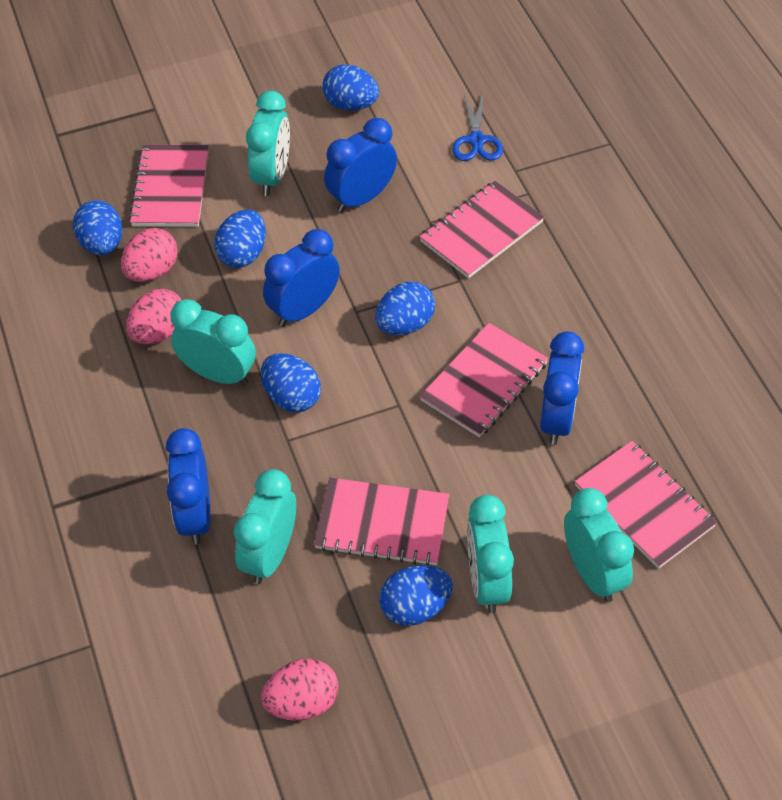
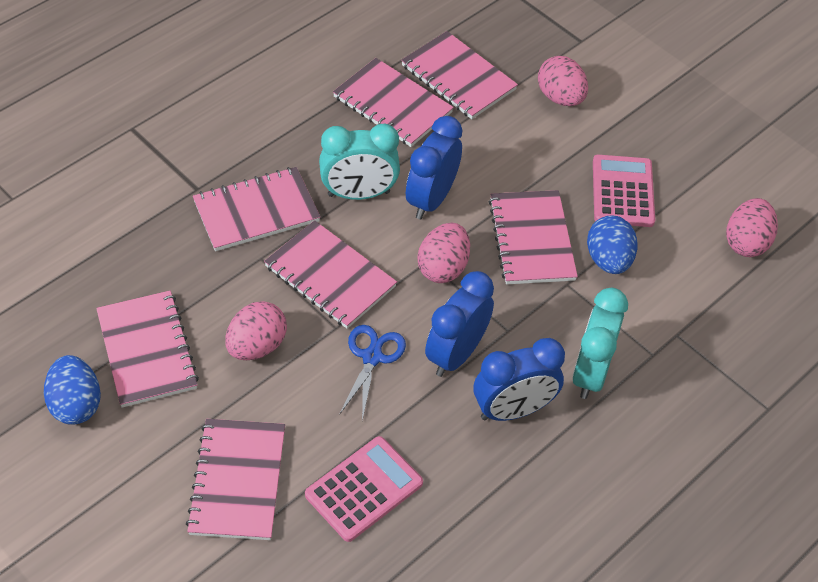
blue clock: [166,428,211,545] [263,229,340,327] [324,118,397,212] [540,331,584,445] = 4 -> [406,116,462,219] [425,271,494,377] [474,338,565,421] = 3
blue egg: [73,200,122,255] [214,209,266,268] [261,353,321,413] [322,65,379,110] [375,282,435,335] [379,565,453,626] = 6 -> [44,355,101,425] [587,215,638,274] = 2
pink calculator: none = 0 -> [305,436,423,542] [593,155,655,227] = 2
pink egg: [121,228,178,282] [126,289,182,344] [261,659,339,721] = 3 -> [225,301,287,360] [418,222,470,283] [538,56,588,106] [726,198,778,257] = 4
pink notebook: [129,145,209,227] [314,477,450,566] [420,181,544,278] [420,323,548,438] [575,441,717,569] = 5 -> [96,291,199,408] [186,419,285,540] [193,167,321,251] [264,220,397,329] [333,58,454,147] [401,31,518,119] [489,190,578,284] = 7
turquoise clock: [171,299,256,386] [234,469,296,584] [246,91,290,196] [467,495,514,613] [564,488,634,602] = 5 -> [319,124,400,200] [572,288,628,399] = 2

